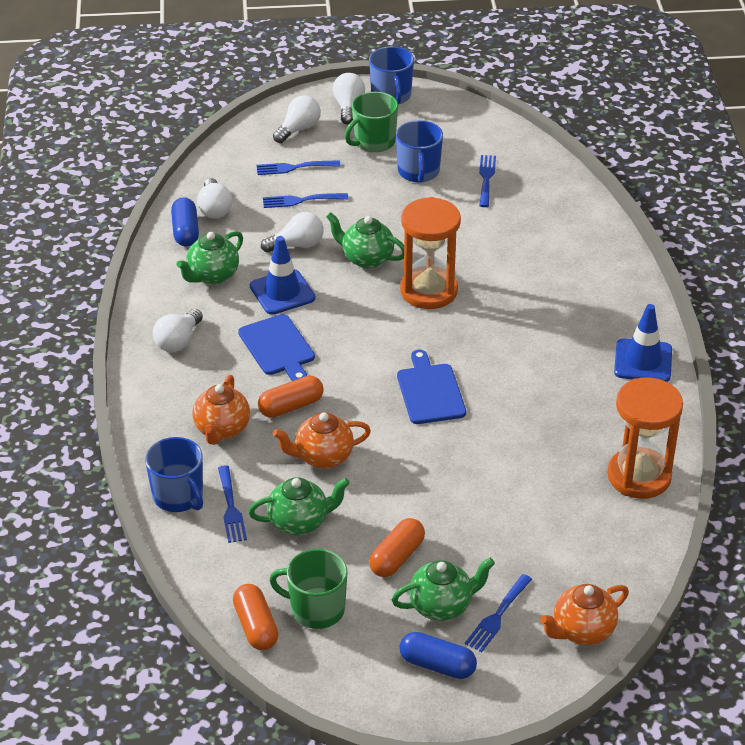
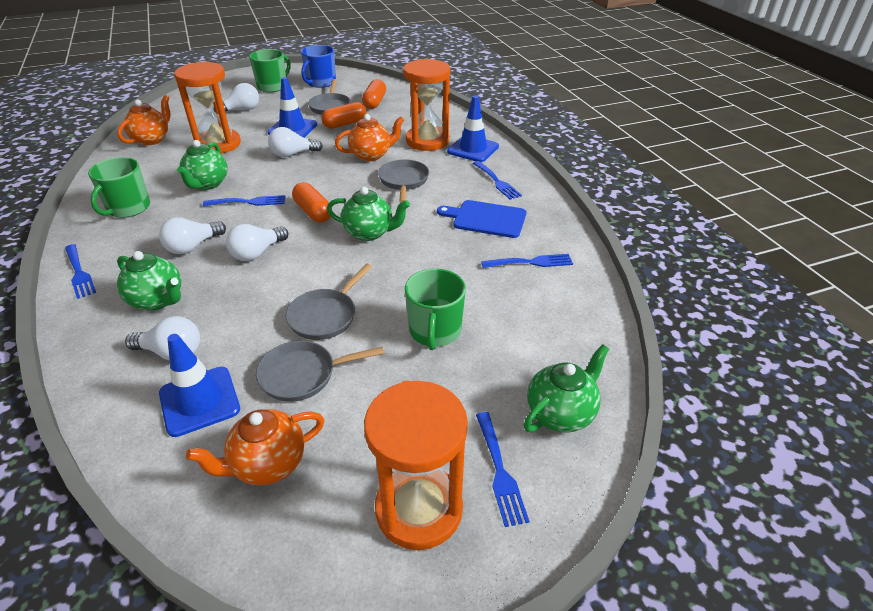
blue capsule: [171,197,199,246] [400,632,477,679] = 2 -> none = 0
blue cutting board: [238,314,315,381] [397,350,466,424] = 2 -> [437,200,527,238] = 1
blue mug: [145,437,203,512] [369,46,414,105] [396,120,443,182] = 3 -> [301,45,336,88] = 1
blue traffic cone: [250,236,316,315] [614,304,672,382] = 2 -> [159,334,240,437] [267,77,317,138] [447,95,499,162] = 3
green mug: [269,549,347,629] [345,92,398,153] = 2 -> [88,157,150,218] [249,49,291,93] [405,269,466,350] = 3
grey pan: none = 0 -> [256,341,384,402] [285,264,372,340] [308,79,350,115] [378,159,429,203] = 4
orange hourglass: [400,197,461,309] [607,377,683,499] = 2 -> [174,61,241,154] [364,381,468,550] [403,59,450,151] = 3

